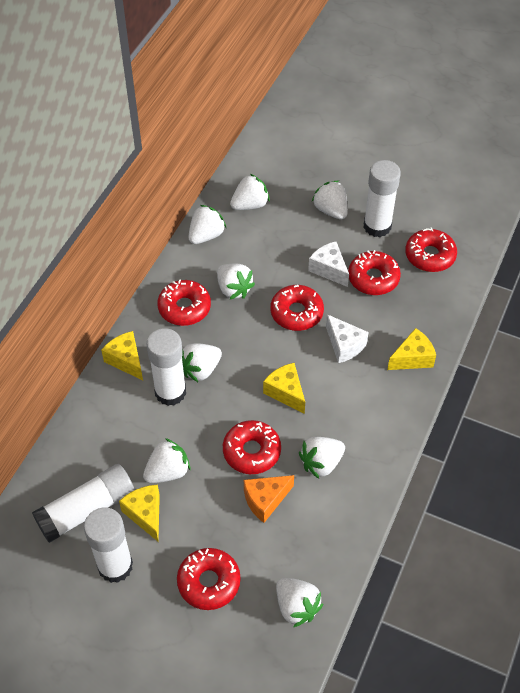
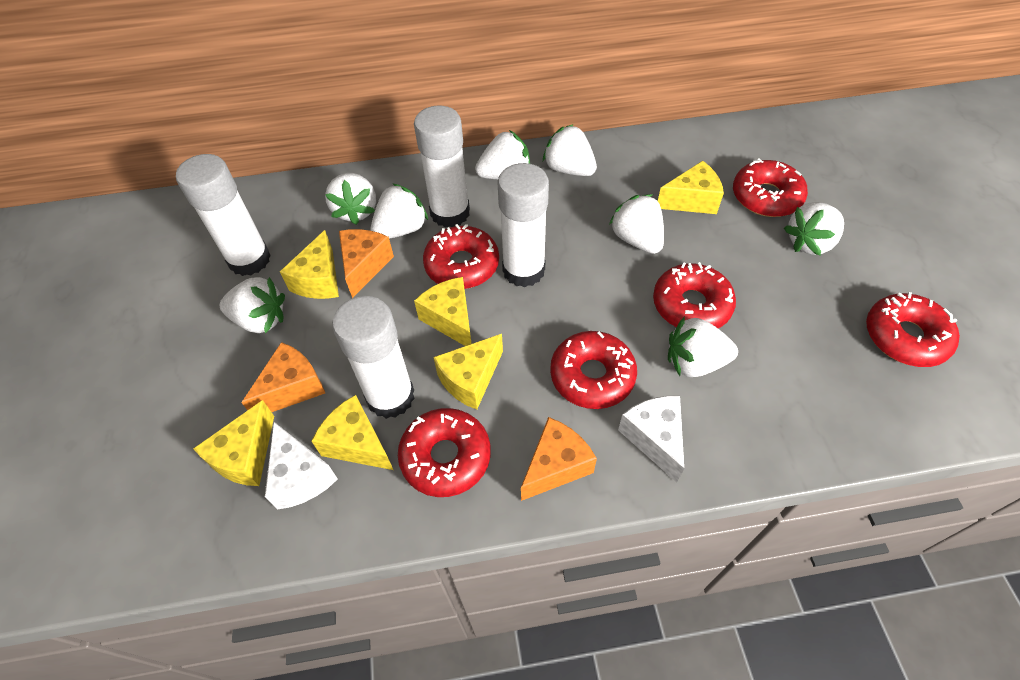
orange cheese: [244,475,294,523] = 1 -> [241,342,325,412] [339,229,394,298] [521,417,597,501] = 3
yellow cheese: [101,331,143,380] [119,485,160,541] [263,363,305,414] [387,328,436,370] = 4 -> [193,400,274,486] [280,230,339,299] [312,395,393,470] [414,277,472,346] [433,334,503,410] [658,161,724,214] = 6

